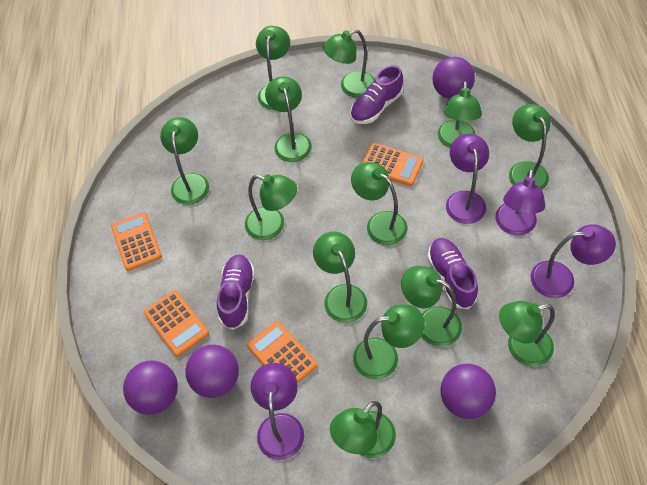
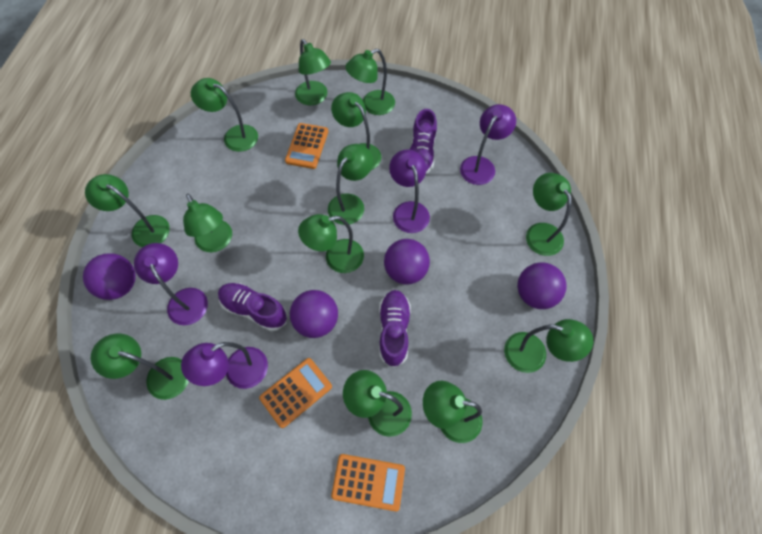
orange calculator: [111,212,162,271] [144,290,209,357] [247,321,318,384] [362,143,424,186] = 4 -> [259,358,332,428] [285,123,328,169] [331,454,405,511] = 3

